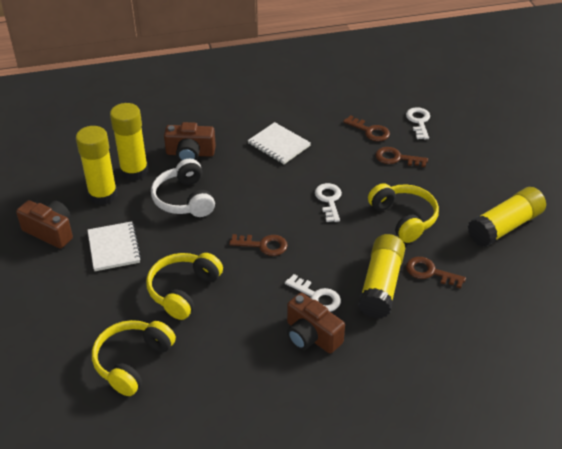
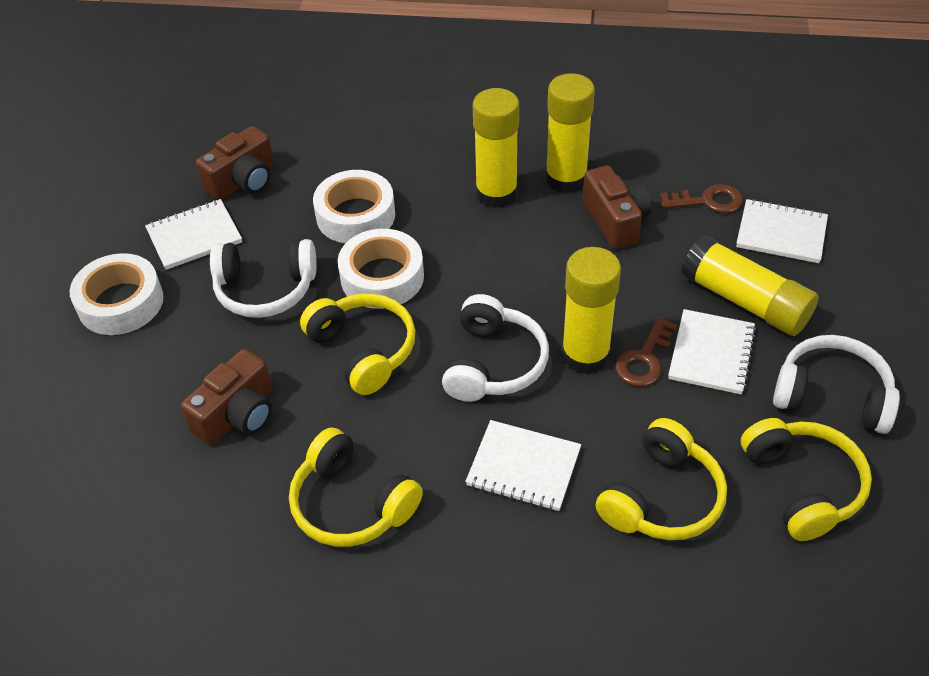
brown key: [229,234,288,256] [343,115,390,141] [376,147,428,167] [406,257,466,288] = 4 -> [615,317,678,387] [660,184,743,213] = 2
white headphones: [151,159,215,217] = 1 -> [210,239,316,318] [442,294,549,402] [773,335,900,434] = 3
white key: [285,274,341,312] [315,183,342,222] [406,107,430,139] = 3 -> none = 0
white notebook: [87,221,141,271] [248,122,311,164] = 2 -> [145,199,242,270] [465,420,581,511] [668,309,756,394] [736,199,828,263] = 4
white tape: none = 0 -> [70,253,164,335] [313,170,395,243] [338,229,424,309] = 3
yellow headphones: [92,320,176,396] [146,253,223,320] [368,183,439,243] = 3 -> [289,427,423,547] [300,293,415,395] [596,418,727,540] [741,418,872,541] = 4

